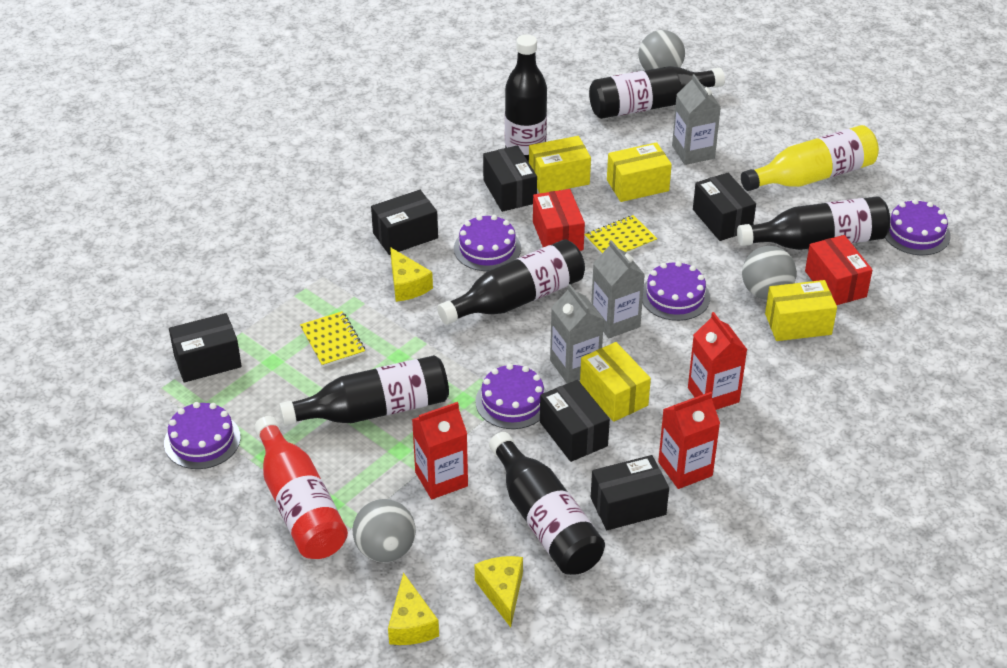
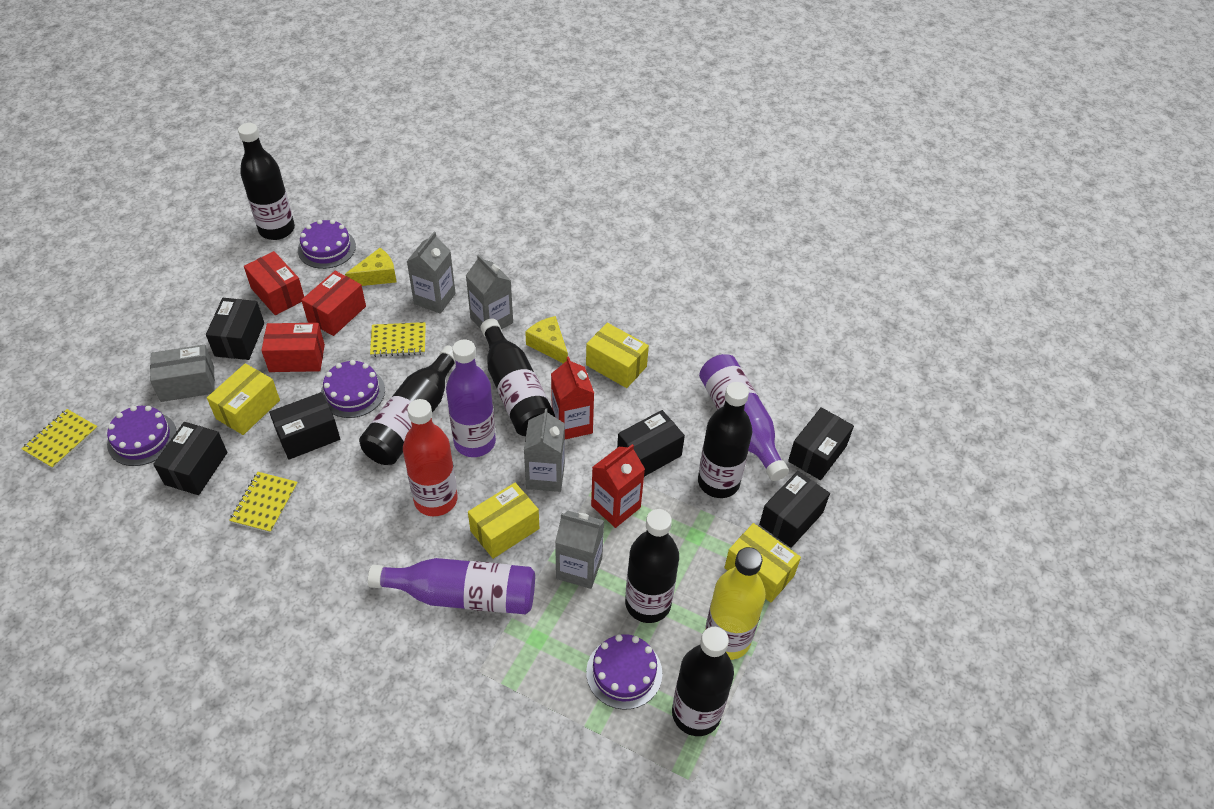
grey ball: [353,499,416,562] [639,30,685,70] [742,246,797,300] = 3 -> none = 0
grey box: none = 0 -> [150,344,215,402] = 1
grey carton: [550,284,604,384] [591,240,645,338] [672,74,721,165] = 3 -> [406,232,456,314] [466,254,513,329] [524,408,565,492] [555,510,604,589] = 4
purple bottle: none = 0 -> [368,558,535,615] [446,339,496,457] [699,354,789,481] = 3
purple cake: [164,402,241,469] [454,215,521,271] [475,364,547,429] [642,261,710,321] [885,199,951,255] = 5 -> [107,405,177,466] [298,220,356,269] [321,360,385,418] [586,634,662,710] = 4
red box: [533,189,585,251] [805,235,873,305] = 2 -> [244,251,304,315] [261,323,325,372] [301,271,366,336] = 3
red carton: [412,402,468,499] [658,392,720,489] [688,312,747,410] = 3 -> [551,356,594,439] [591,444,645,528] = 2
yellow cheese: [388,572,439,645] [390,247,433,302] [475,556,523,627] = 3 -> [345,248,397,286] [525,316,568,363] = 2
yellow notebook: [300,311,365,367] [585,215,657,254] = 2 -> [21,409,98,469] [229,472,298,533] [370,322,426,357] = 3

